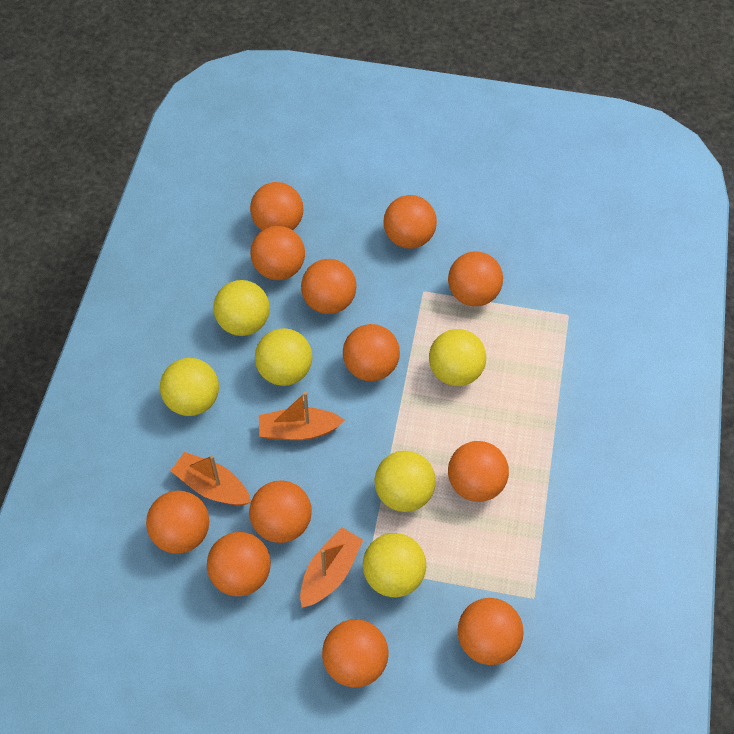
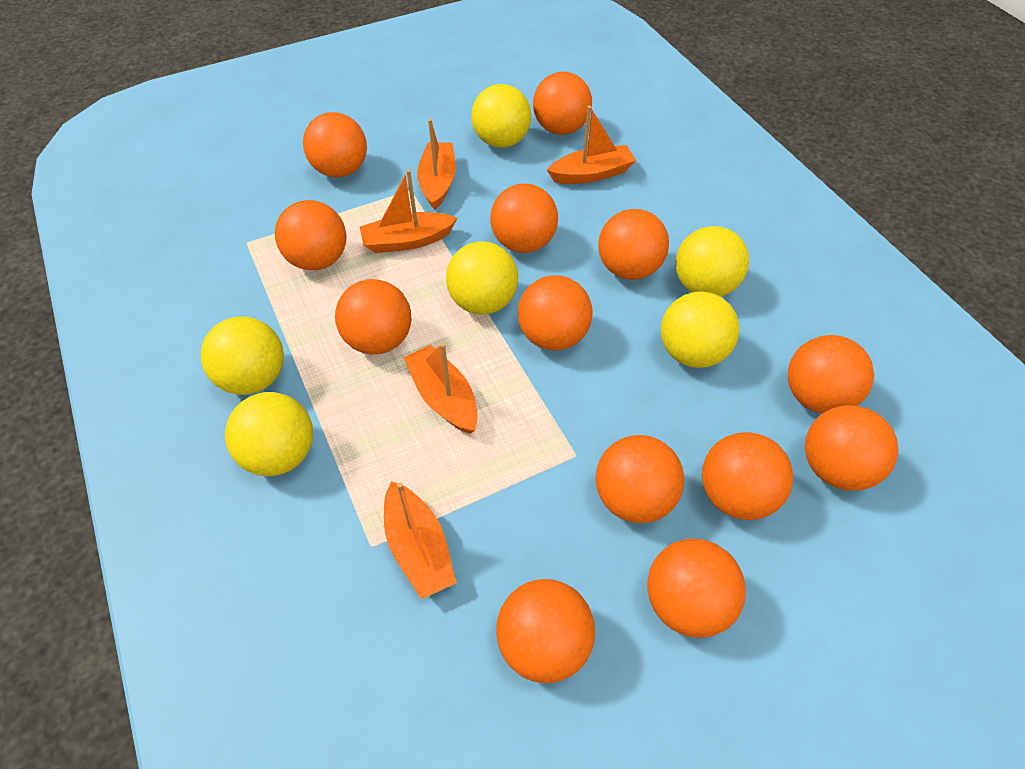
orange ball: [146,490,209,554] [207,532,271,596] [249,481,312,543] [250,182,303,230] [251,226,305,280] [301,259,356,314] [322,619,389,688] [343,324,400,381] [383,195,437,249] [448,251,503,306] [448,441,509,502] [458,598,524,665] = 12 -> [275,200,346,270] [303,112,367,178] [335,279,411,355] [490,184,558,253] [496,579,595,683] [517,275,592,351] [533,72,592,135] [595,435,684,523] [598,209,669,280] [647,539,746,638] [702,432,793,520] [788,335,874,414] [805,405,898,491] = 13
orange boat: [171,452,251,505] [259,392,345,440] [300,527,363,608] = 3 -> [360,169,457,253] [384,481,457,599] [404,343,478,434] [417,119,456,210] [547,106,636,184] = 5

